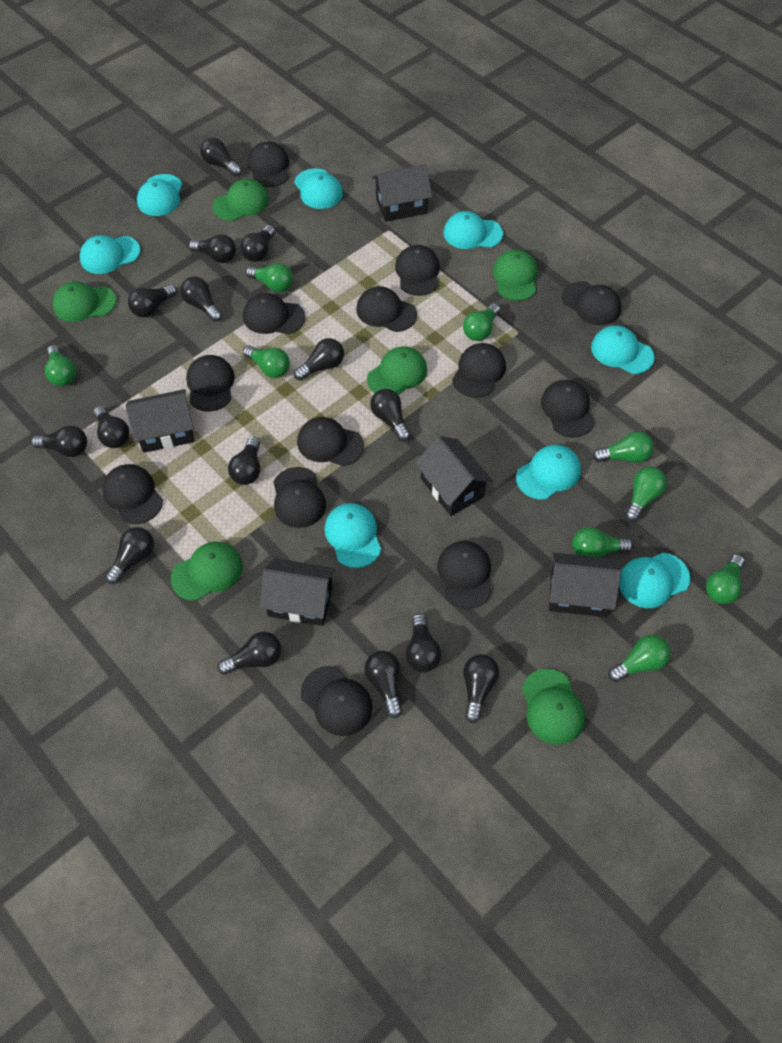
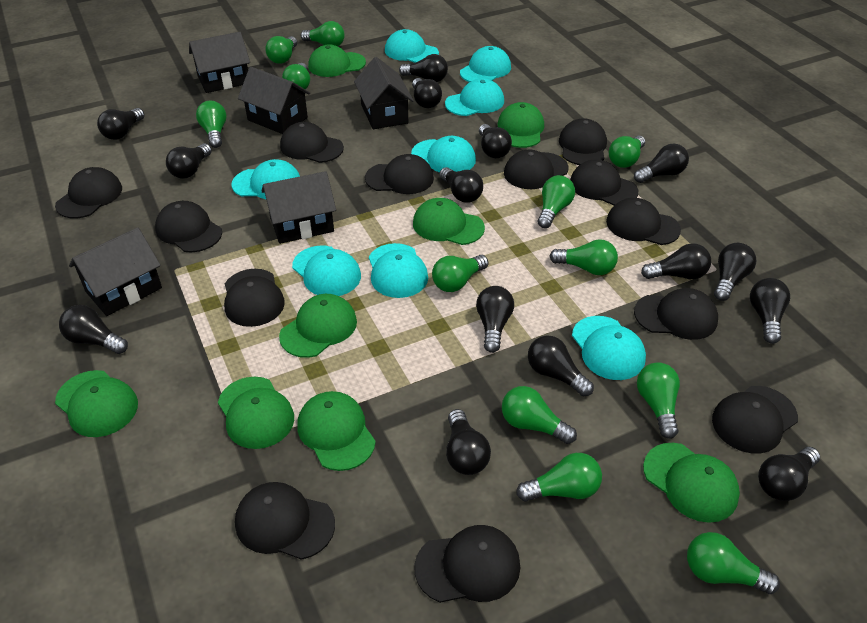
green cap: [53,282,116,322] [171,542,243,601] [212,179,269,221] [367,346,427,395] [493,249,538,301] [522,669,585,745] = 6 -> [55,370,138,437] [218,377,294,449] [279,294,357,358] [297,391,376,471] [308,45,366,77] [413,198,485,245] [498,102,544,148] [643,443,740,523] = 8
green light bulb: [45,345,76,386] [243,345,290,378] [246,263,293,292] [463,303,500,341] [572,527,633,557] [592,431,654,463] [608,635,671,682] [625,467,667,522] [706,554,745,604] = 9 -> [196,101,227,148] [265,36,297,64] [282,63,310,90] [301,21,345,46] [432,255,489,292] [502,386,577,444] [516,453,602,502] [538,175,575,228] [549,239,618,275] [609,135,645,168] [637,362,680,439] [687,532,780,594] = 12

